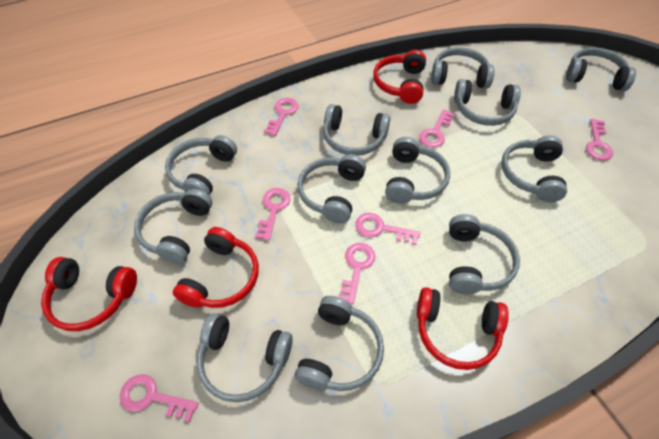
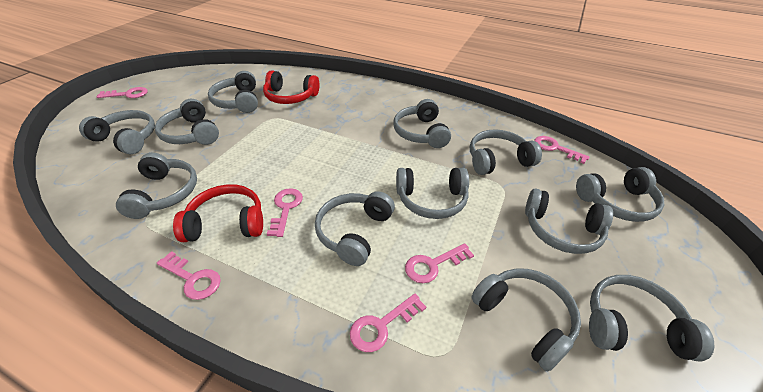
pink key: [120,374,199,422] [255,188,291,241] [264,98,299,136] [338,243,375,305] [355,213,420,245] [419,110,455,148] [586,119,613,160] = 7 -> [97,87,147,98] [157,251,221,300] [267,188,303,237] [350,294,426,352] [405,243,474,283] [534,136,589,164] = 6
red headphones: [41,257,137,331] [173,227,259,308] [373,50,426,104] [417,287,509,370] = 4 -> [173,184,263,242] [263,70,320,104] = 2

